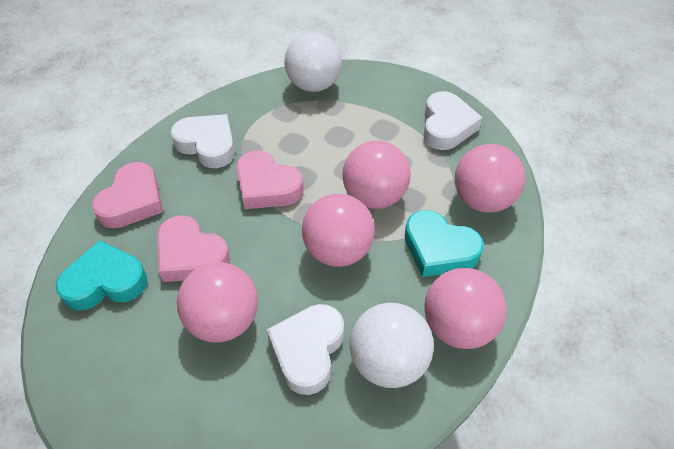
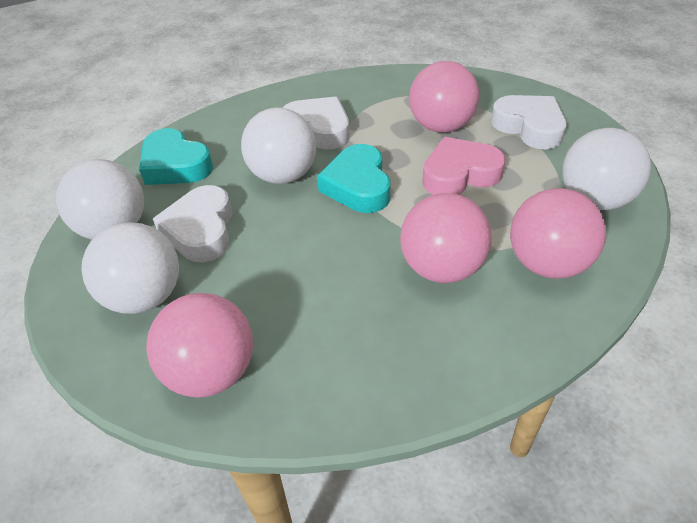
pink ball: [177,262,258,343] [302,194,375,267] [342,141,411,209] [424,268,507,349] [455,144,525,213] = 5 -> [146,293,253,397] [400,193,491,283] [409,61,479,133] [510,188,606,279] = 4
pink heart: [92,162,163,229] [157,215,230,282] [236,151,304,209] = 3 -> [422,137,506,195] = 1
white ball: [284,32,342,92] [350,303,434,388] = 2 -> [56,159,144,240] [81,222,179,314] [241,107,316,184] [562,128,651,210] = 4

